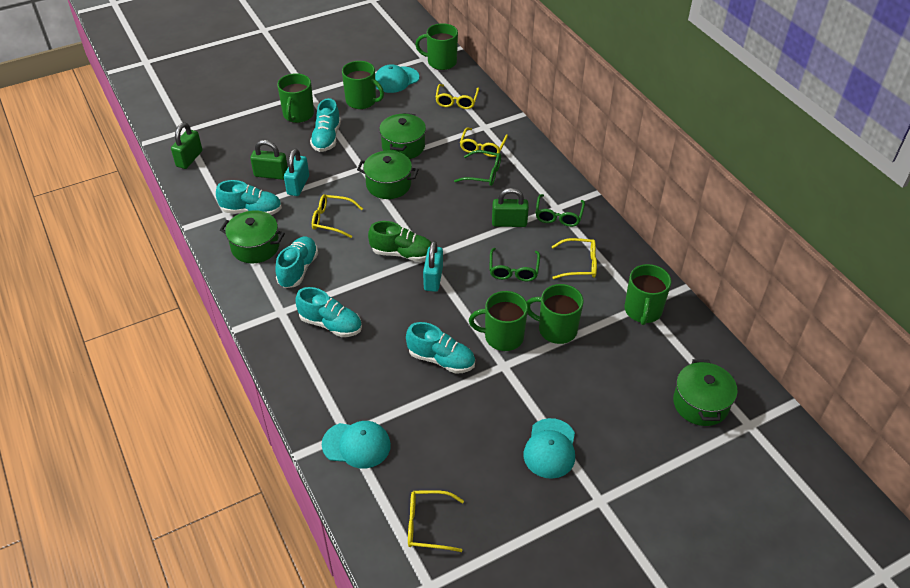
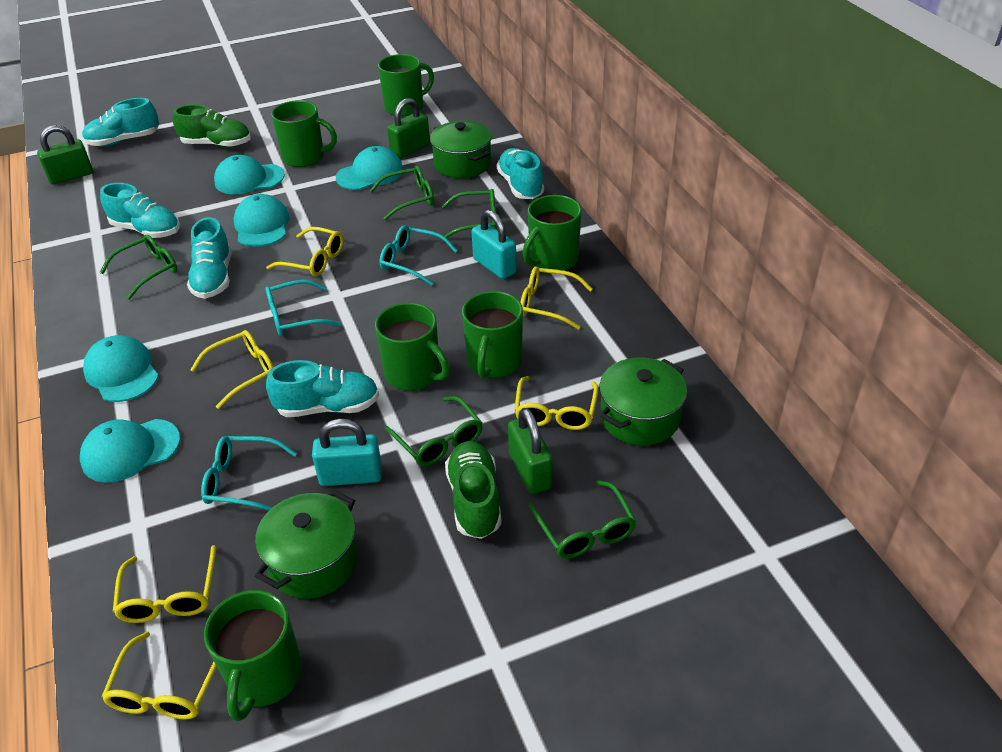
green glasses: [454,150,501,186] [490,248,540,281] [536,194,585,227] = 3 -> [100,235,177,300] [369,166,434,220] [385,396,483,466] [442,189,497,238] [529,480,636,559] = 5
green pot: [220,211,285,263] [357,151,419,199] [379,113,426,159] [673,359,738,426] = 4 -> [255,490,359,599] [430,121,492,178] [600,357,687,446] = 3
green shoe: [368,221,431,262] = 1 -> [173,104,251,148] [445,441,502,539] = 2
turquoise cap: [322,421,391,469] [375,64,419,93] [523,418,575,479] = 3 -> [80,419,180,483] [83,335,159,402] [214,155,285,195] [233,194,290,247] [336,146,403,190] = 5
turquoise glasses: none = 0 -> [201,436,297,511] [265,280,341,336] [380,225,458,286] = 3
yellow glasses: [312,194,363,238] [408,490,464,552] [435,84,479,109] [460,128,508,157] [552,238,597,279] = 5 -> [102,631,217,720] [113,545,216,623] [190,330,273,409] [266,227,343,276] [515,376,598,430] [520,266,593,330] = 6

